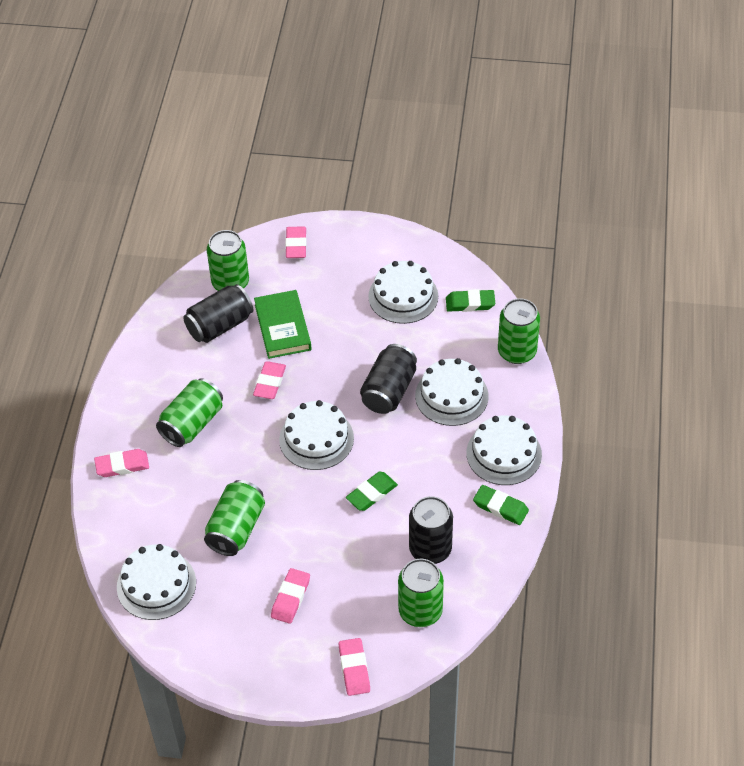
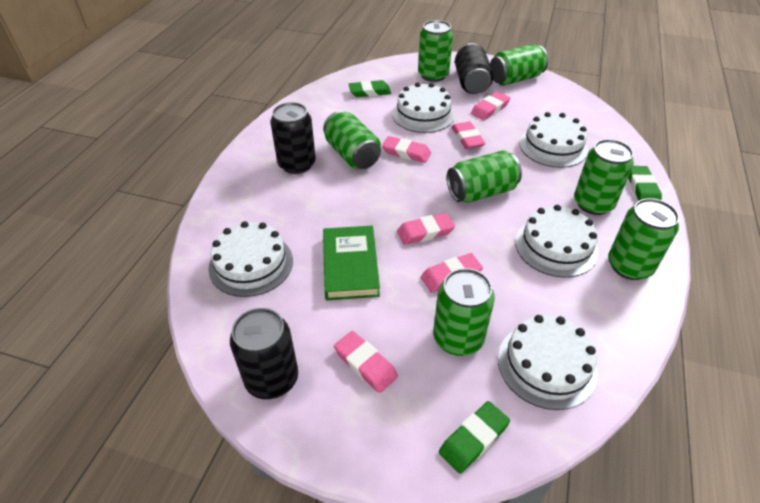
green can: [156,378,223,447] [204,480,265,556] [207,230,249,291] [398,559,444,627] [498,298,540,364] = 5 -> [323,111,381,169] [418,20,453,82] [433,268,495,356] [447,150,522,203] [490,44,548,86] [574,139,634,215] [608,198,679,280] = 7
pink eraser: [94,449,149,477] [253,361,286,399] [271,568,310,624] [285,226,307,258] [339,638,370,696] = 5 -> [334,331,398,393] [382,136,431,163] [397,213,455,245] [421,253,483,293] [451,122,486,149] [471,92,510,120] = 6

